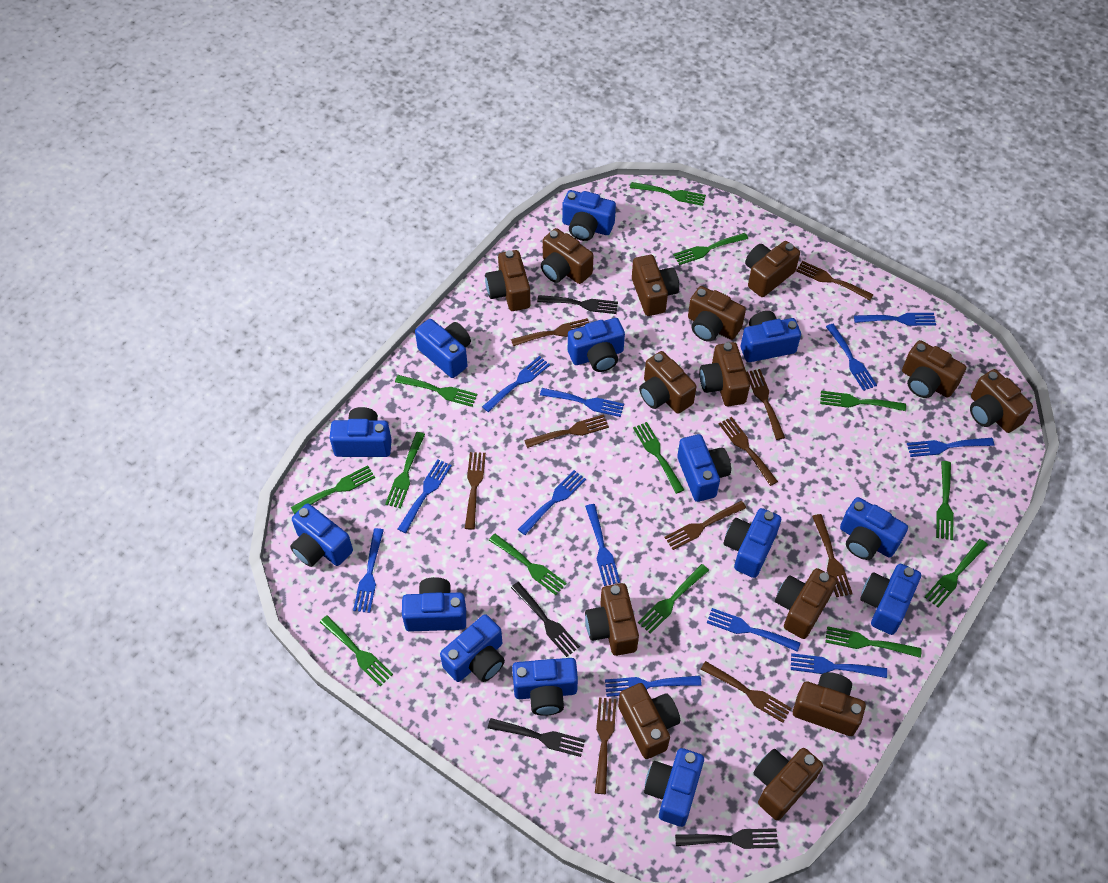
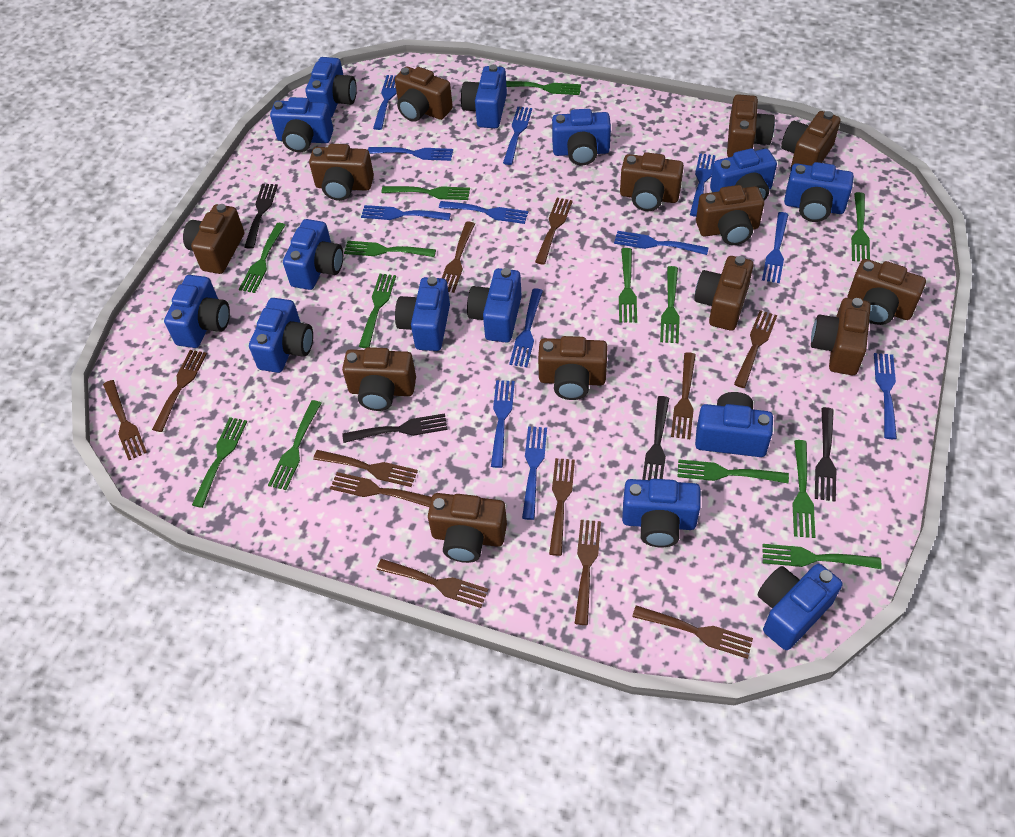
brown camera: [485,250,530,311] [541,228,594,284] [585,583,639,656] [618,683,680,759] [632,255,679,316] [639,351,697,414] [688,286,746,342] [699,342,750,407] [745,241,800,297] [753,748,823,820] [775,568,837,639] [793,672,866,736] [902,340,966,398] [970,369,1033,433] = 14 -> [183,204,244,274] [309,144,374,201] [342,347,416,411] [395,67,453,122] [428,493,507,563] [538,336,608,400] [620,152,684,211] [694,256,754,331] [696,185,764,245] [727,94,775,157] [781,111,841,168] [811,298,871,375] [848,259,926,325] = 13
brown fork: [465,452,486,530] [511,318,589,346] [524,414,609,448] [595,698,617,794] [664,501,746,550] [700,661,791,723] [719,417,778,486] [746,369,785,440] [796,261,874,300] [812,514,853,597] = 10 -> [103,380,147,460] [152,350,207,432] [313,450,418,487] [330,472,432,507] [377,559,489,608] [442,221,475,293] [535,198,573,264] [549,458,575,556] [574,520,601,625] [632,605,753,659] [671,352,696,439] [734,310,777,388] = 12

